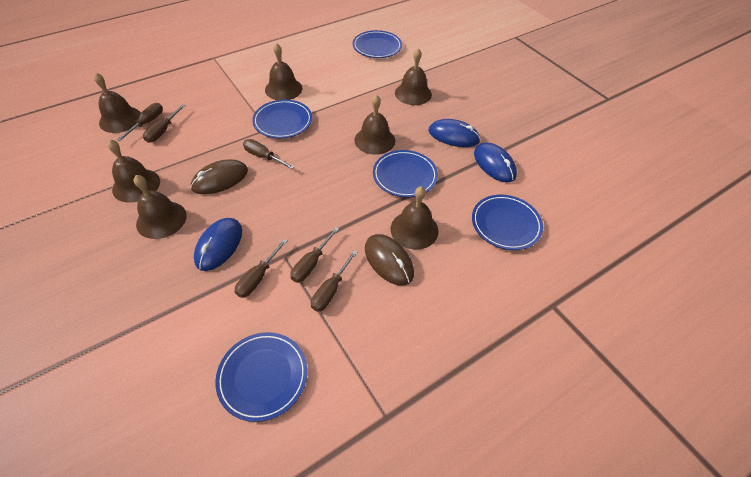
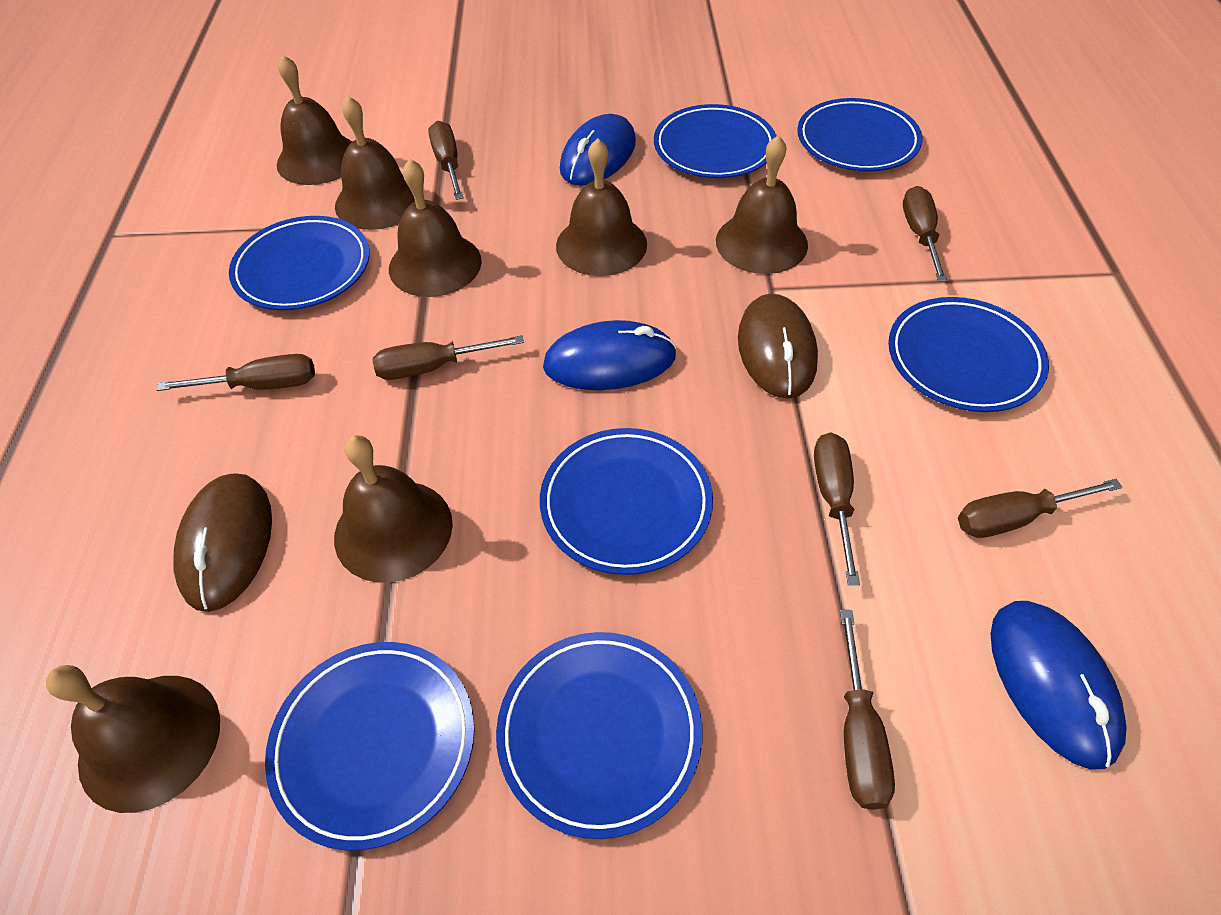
blue plate: [215,332,307,422] [252,100,312,138] [353,30,402,58] [373,150,438,197] [472,195,543,250] = 5 -> [229,216,370,310] [265,642,475,851] [496,632,703,839] [540,428,713,575] [654,104,776,178] [797,98,923,172] [888,297,1049,412] = 7
brown screwdriver: [117,103,163,141] [143,104,186,143] [235,239,288,298] [243,139,295,169] [290,227,339,283] [311,250,357,312] = 6 -> [157,354,315,391] [372,335,524,380] [428,121,464,200] [814,433,860,585] [840,610,895,810] [903,186,948,282] [958,479,1122,538] = 7

